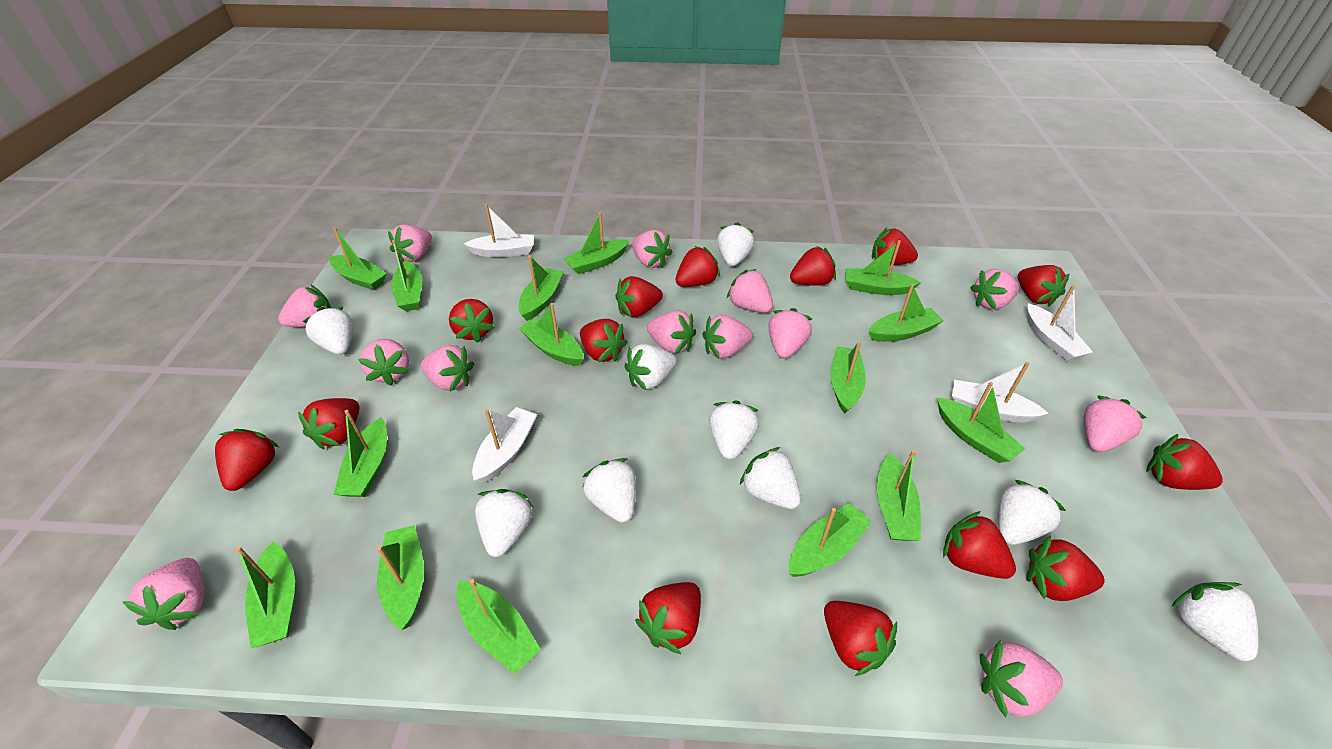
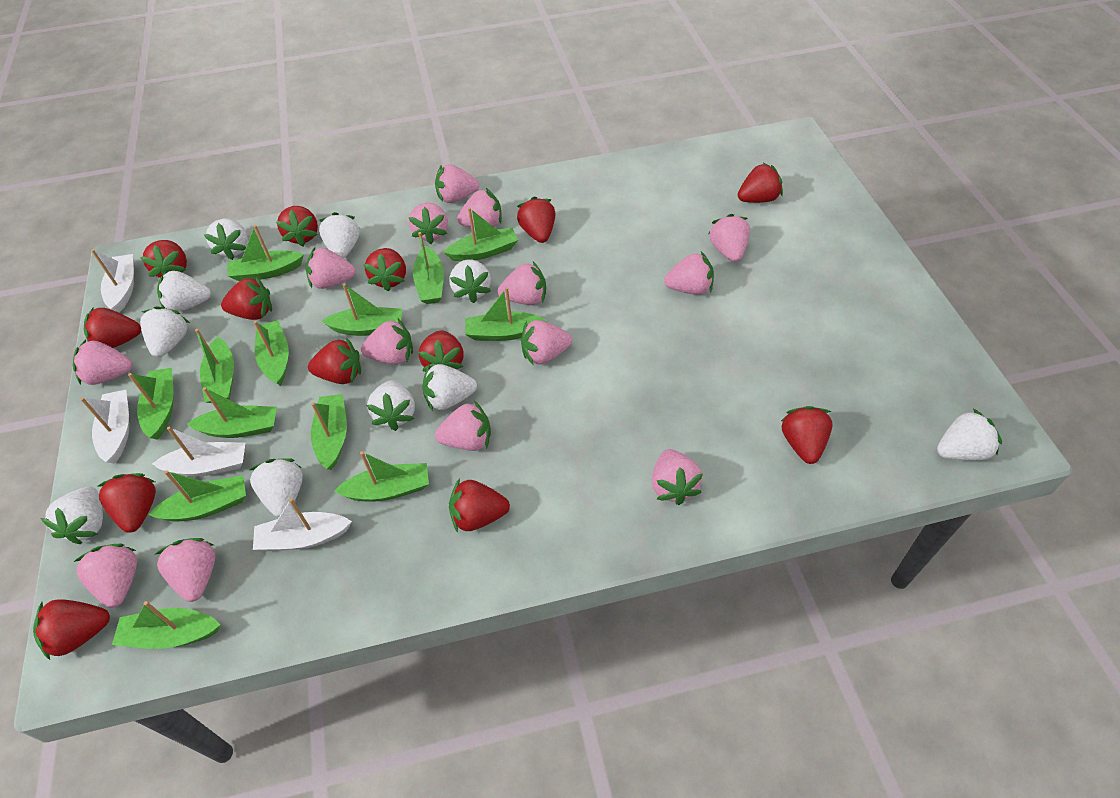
green boat: [236,541,295,649] [329,227,387,290] [333,410,387,497] [377,525,424,630] [391,240,422,311] [456,579,541,674] [519,255,563,321] [519,303,584,366] [564,212,629,274] [789,503,872,577] [830,341,866,413] [845,240,921,295] [868,284,944,342] [877,450,921,541] [937,382,1025,463] = 15 -> [112,601,220,649] [128,368,173,440] [148,470,246,521] [187,387,277,438] [195,329,234,404] [228,225,304,281] [253,320,289,386] [311,394,347,470] [322,284,402,336] [334,451,429,502] [413,232,444,304] [443,207,518,261] [465,287,546,341] = 13
pink strawberry: [123,558,205,630] [278,284,331,327] [358,339,409,386] [388,224,432,262] [421,345,474,391] [632,230,673,268] [647,310,696,354] [703,315,753,358] [727,269,773,313] [768,308,812,359] [970,269,1019,310] [980,640,1063,717] [1084,395,1146,452] = 13 -> [73,340,132,385] [74,544,137,608] [154,538,216,602] [305,248,356,289] [361,319,413,364] [408,203,448,244] [435,164,479,203] [435,401,491,451] [457,188,502,228] [498,262,546,305] [521,320,572,366] [652,449,703,505] [664,252,714,295] [709,214,750,262] = 14
red strawberry: [215,429,279,491] [298,398,360,450] [449,299,495,343] [580,319,628,362] [615,276,663,318] [635,582,701,654] [676,246,720,287] [790,246,836,286] [824,601,897,676] [872,228,918,265] [943,511,1016,579] [1018,265,1069,307] [1026,536,1105,601] [1146,434,1223,490] = 14 -> [33,599,110,660] [84,308,141,348] [97,473,156,533] [140,240,187,278] [221,276,272,320] [276,206,318,247] [308,337,361,384] [363,248,406,291] [419,330,463,372] [449,478,510,533] [517,196,555,243] [738,163,783,203] [781,406,833,464] = 13
white strawberry: [302,307,353,355] [475,489,534,557] [583,458,636,523] [624,344,677,390] [709,401,759,460] [717,222,754,266] [740,447,801,509] [998,480,1066,545] [1172,582,1258,661] = 9 -> [40,487,103,544] [140,306,190,357] [157,271,211,312] [204,219,248,260] [249,458,303,517] [319,212,360,258] [366,380,415,431] [422,364,477,411] [449,259,491,303] [937,409,1002,461] = 10

